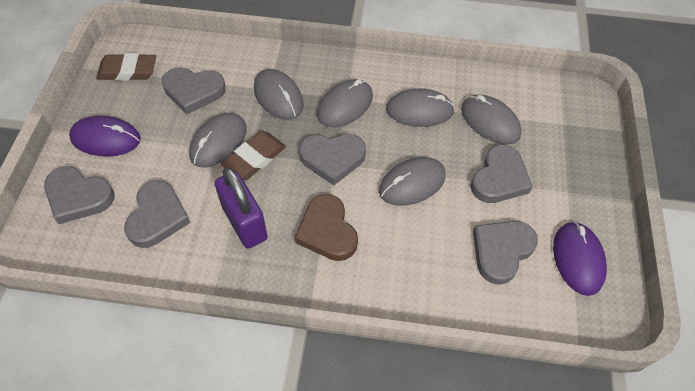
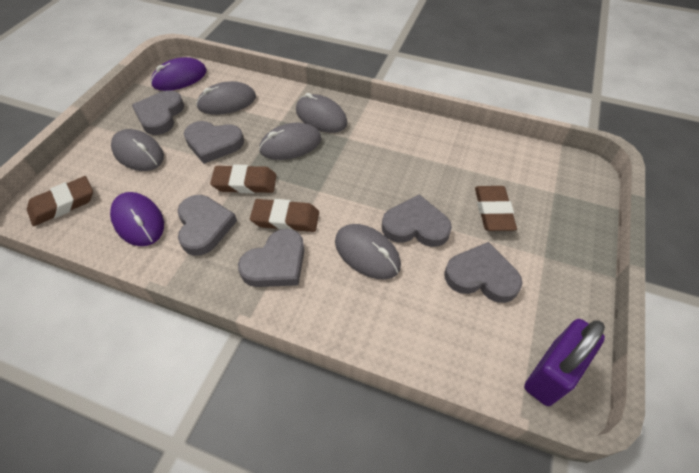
brown eraser: [96,53,156,81] [221,131,286,180] = 2 -> [27,176,93,226] [210,165,277,194] [250,199,319,232] [475,186,517,231] = 4
brown heart: [295,194,358,261] = 1 -> none = 0
grey mouse: [189,113,247,167] [254,69,304,120] [317,79,373,128] [379,157,446,206] [386,88,455,127] [461,94,521,144] = 6 -> [111,129,164,171] [196,81,256,115] [259,123,322,160] [296,93,348,133] [335,224,401,279] = 5

